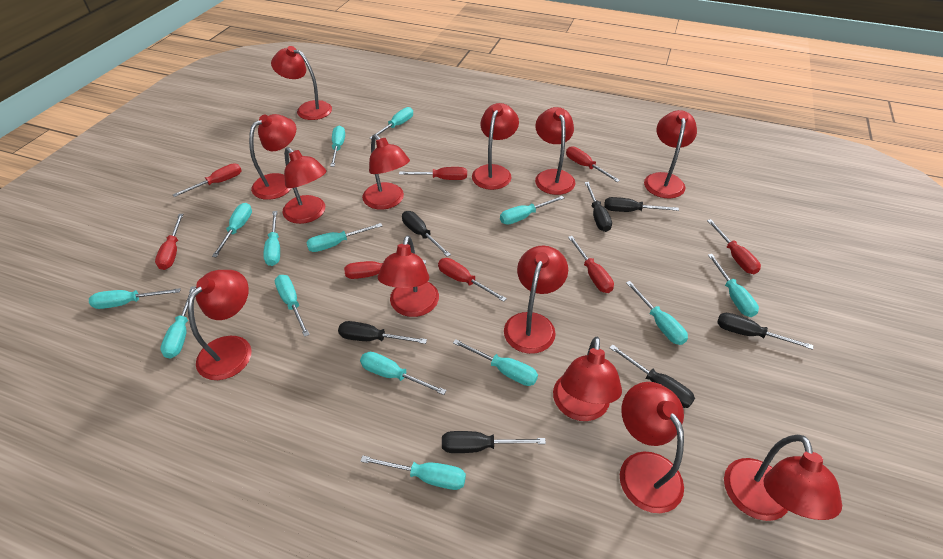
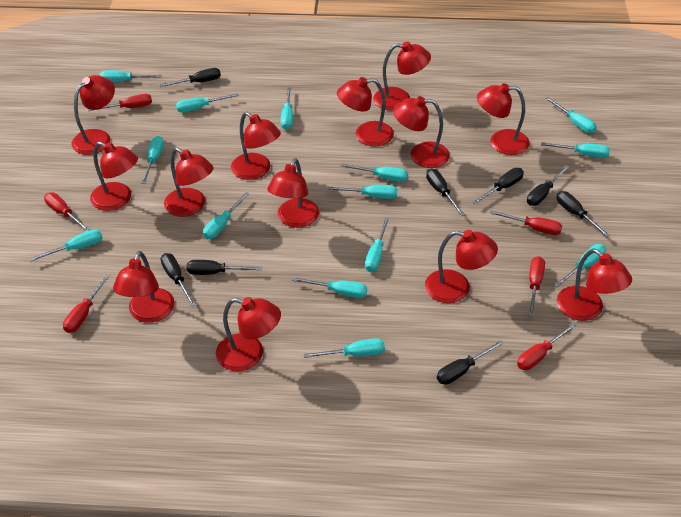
black screwdriver: [338,321,427,344] [402,211,451,257] [442,431,546,453] [585,182,612,232] [604,197,679,212] [609,344,695,408] [717,313,813,350] = 7 -> [160,68,221,87] [161,253,196,307] [186,260,262,275] [426,169,465,216] [437,340,504,385] [472,168,524,204] [527,165,569,206] [557,191,610,237] = 8
red screwdriver: [155,214,183,270] [173,163,242,197] [344,260,426,279] [399,167,467,180] [438,258,507,302] [566,146,620,182] [568,236,614,293] [707,219,761,274] = 8 -> [44,192,90,232] [63,274,110,333] [88,94,152,111] [490,210,562,235] [517,322,576,370] [529,256,545,316] = 6

